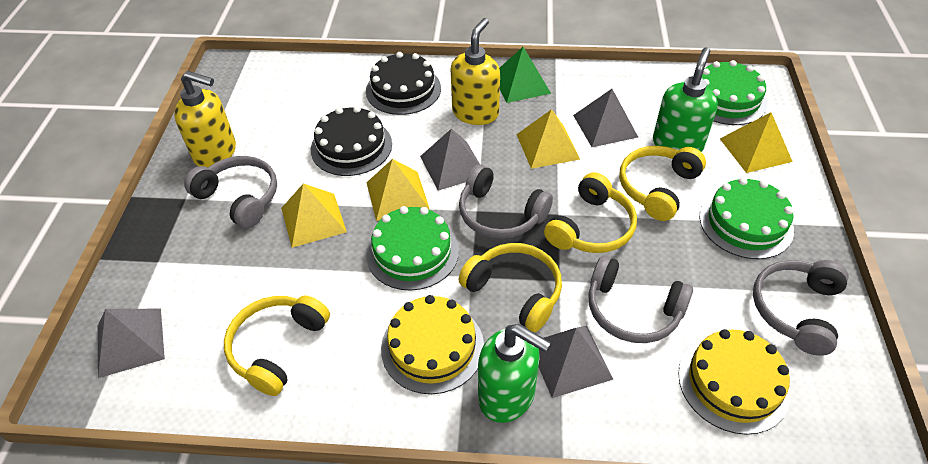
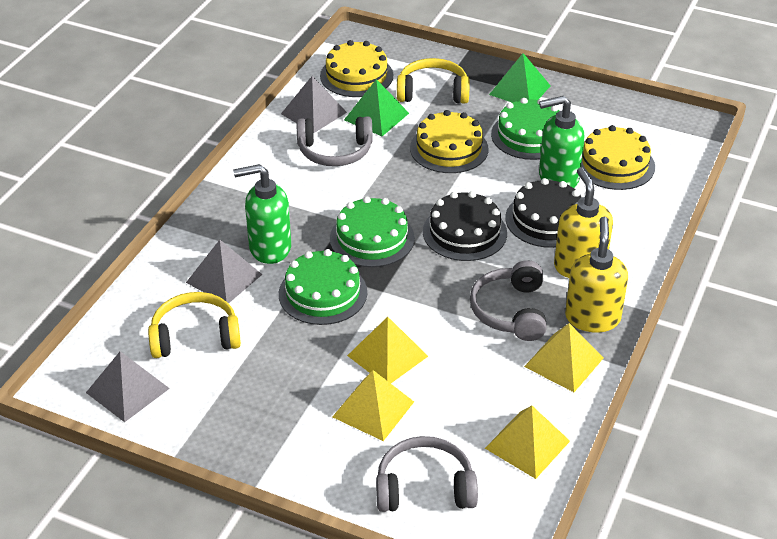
green pyramid: [499,47,551,103] = 1 -> [344,79,409,136] [489,53,551,102] = 2
grey headphones: [184,156,277,229] [459,165,553,239] [588,255,693,343] [753,260,849,356] = 4 -> [297,116,373,166] [376,436,478,512] [470,260,547,341] = 3
grey pyramid: [98,309,165,378] [420,129,480,191] [538,326,614,398] [573,89,638,147] = 4 -> [86,351,170,422] [186,240,263,303] [281,76,347,133] = 3
yellow cake: [381,295,484,394] [678,329,791,435] = 2 -> [320,40,393,97] [410,110,489,173] [581,125,655,190] = 3
yellow headphones: [224,296,330,396] [459,243,562,332] [544,172,637,253] [619,146,706,221] = 4 -> [148,292,241,358] [397,58,470,103] = 2

